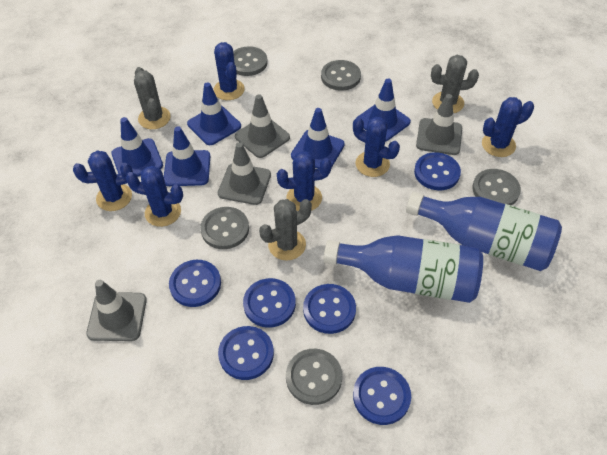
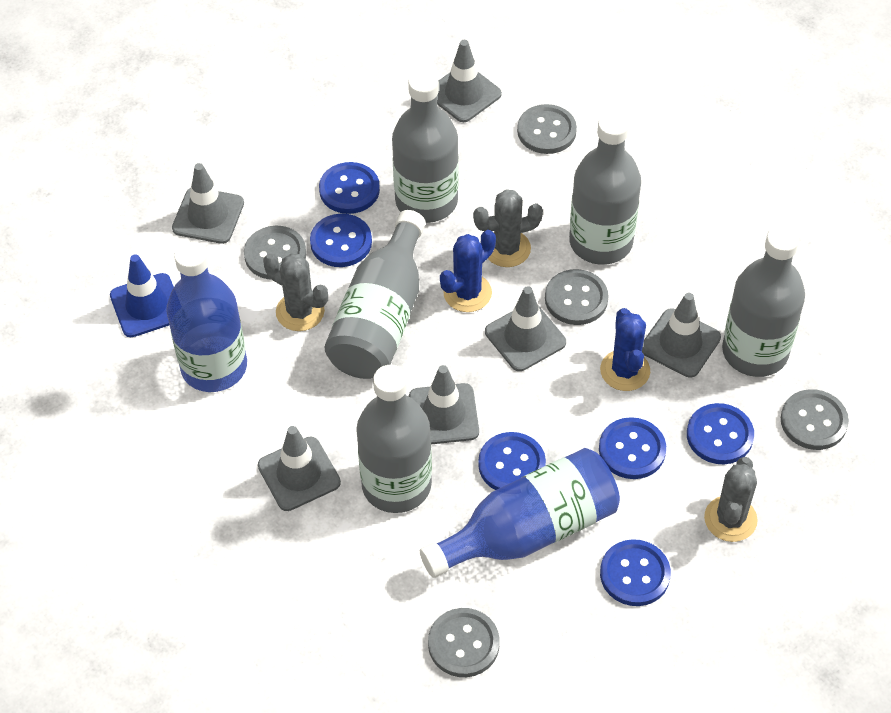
blue cactus: [73,151,133,211] [126,166,183,227] [214,42,245,100] [277,151,332,211] [353,117,400,177] [482,97,534,157] = 6 -> [440,230,496,312] [600,308,650,391] = 2
blue traffic cone: [111,117,163,177] [164,126,210,186] [187,82,241,145] [291,108,345,169] [358,79,411,142] = 5 -> [110,254,174,337] = 1
grey bottle: none = 0 -> [325,210,426,379] [356,365,432,513] [392,70,459,223] [569,112,641,265] [722,226,805,377] = 5
grey traffic cone: [86,280,147,341] [218,142,271,205] [235,94,290,158] [416,94,462,155] = 4 -> [172,163,244,244] [258,426,341,511] [409,365,479,444] [437,40,502,122] [485,286,566,371] [642,293,721,378] = 6

